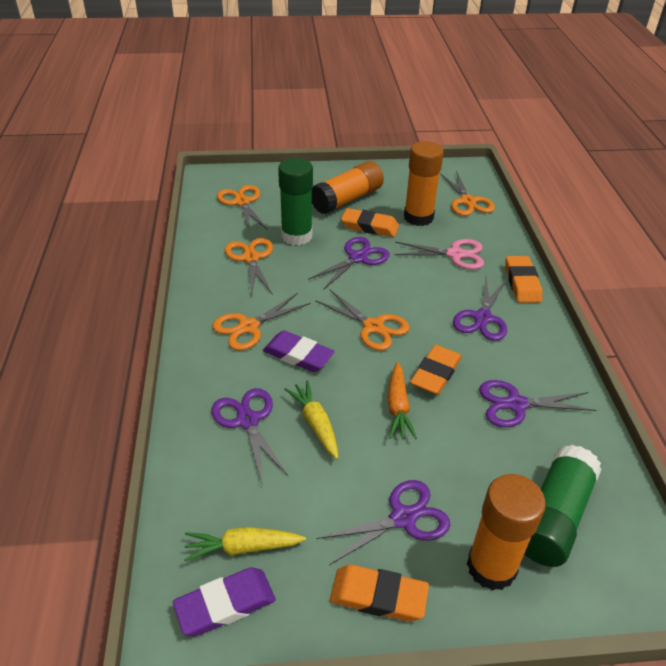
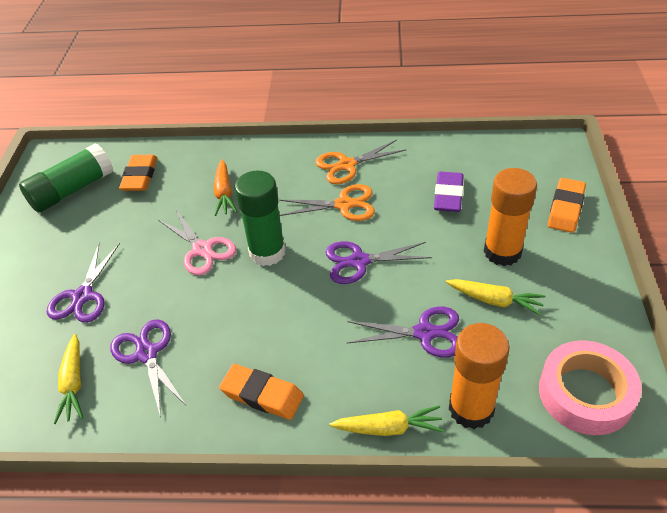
orange eraser: [330,564,429,622] [341,208,399,237] [410,345,462,395] [505,256,542,303] = 4 -> [119,155,157,191] [219,364,304,420] [548,178,586,233] = 3
orange glue stick: [312,161,384,214] [404,141,444,226] [467,474,546,591] = 3 -> [449,323,510,429] [484,168,537,266] = 2
orange scissors: [212,293,311,350] [217,185,268,230] [225,238,273,297] [315,290,410,351] [440,171,495,216] = 5 -> [279,184,375,221] [316,140,406,184] = 2
pink tape: none = 0 -> [539,341,642,435] = 1
purple eraser: [173,567,276,636] [263,331,335,372] = 2 -> [434,171,464,212] = 1
purple scissors: [211,388,289,483] [308,237,390,290] [316,480,450,565] [453,278,507,341] [479,380,596,427] = 5 -> [47,243,120,323] [110,319,186,418] [325,241,432,284] [347,307,459,358] = 4
yellow carrot: [184,527,306,562] [284,381,339,459] = 2 -> [54,334,83,424] [329,405,444,436] [446,279,546,316] = 3

